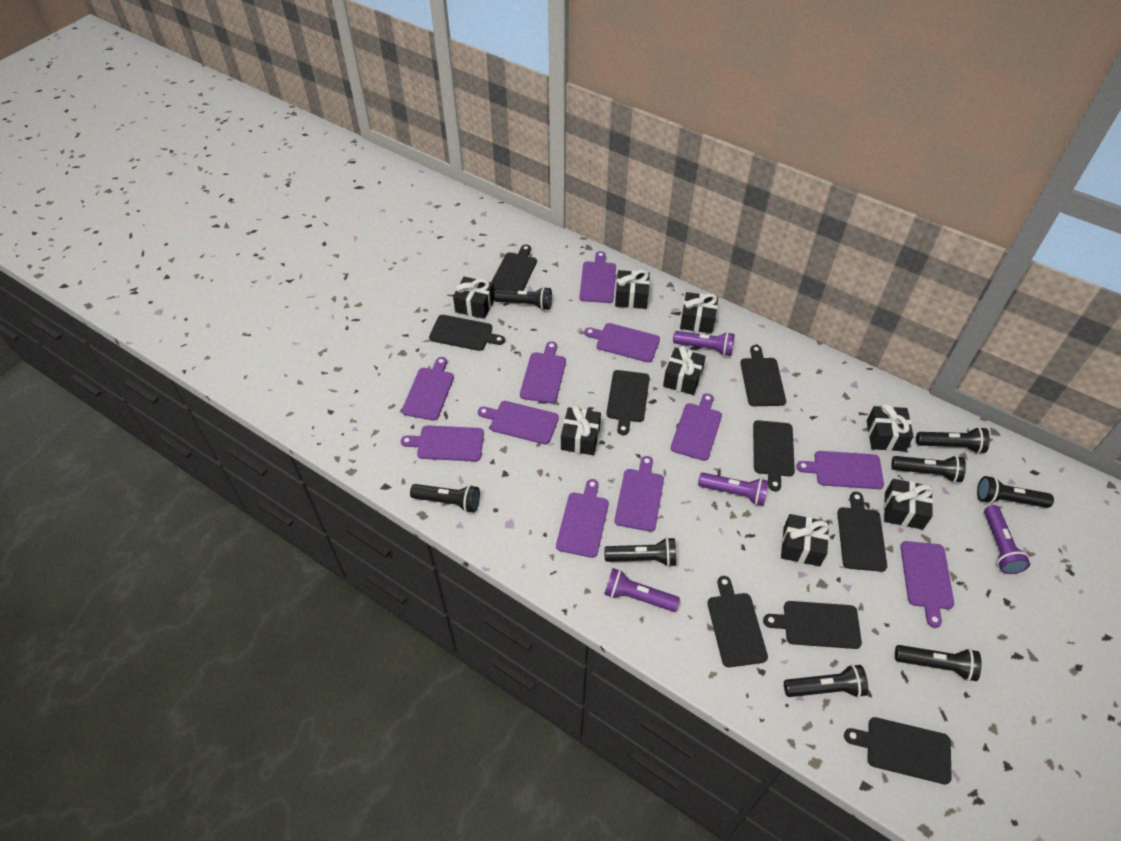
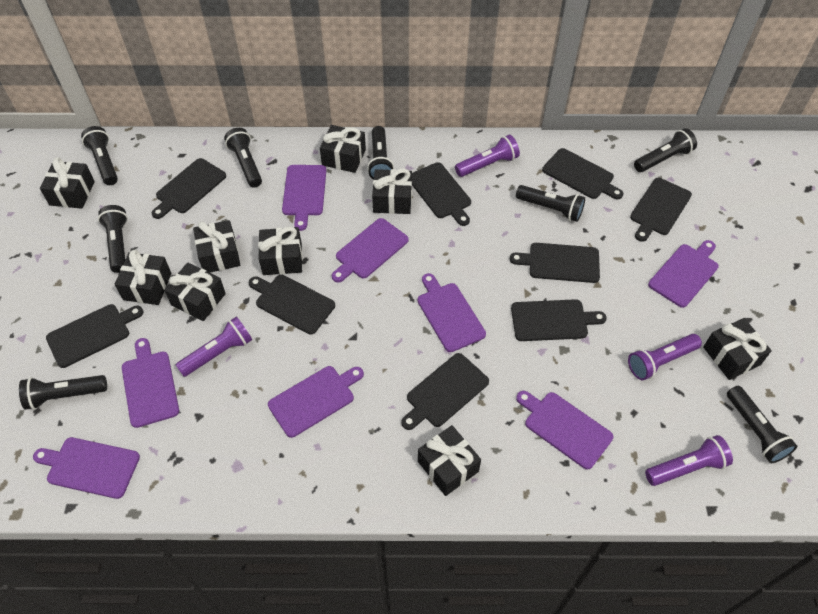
black gift: [453,277,494,319] [561,405,601,455] [615,270,650,309] [663,346,706,395] [680,292,718,334] [781,514,829,566] [867,403,914,451] [884,479,933,530] = 8 -> [40,157,95,209] [115,250,171,305] [164,263,226,321] [193,220,240,273] [258,226,302,275] [320,125,366,173] [372,168,412,214] [418,425,481,496] [703,318,772,380] = 9
purple cutting board: [401,425,484,461] [402,357,454,421] [478,401,559,444] [520,341,566,403] [556,479,609,558] [579,251,616,303] [584,323,660,362] [614,456,664,532] [670,393,722,461] [796,451,884,489] [900,541,954,628] = 11 -> [33,437,140,499] [122,338,179,428] [268,366,364,438] [282,165,326,231] [332,218,409,283] [418,273,486,352] [516,391,614,469] [648,240,719,308] = 8

